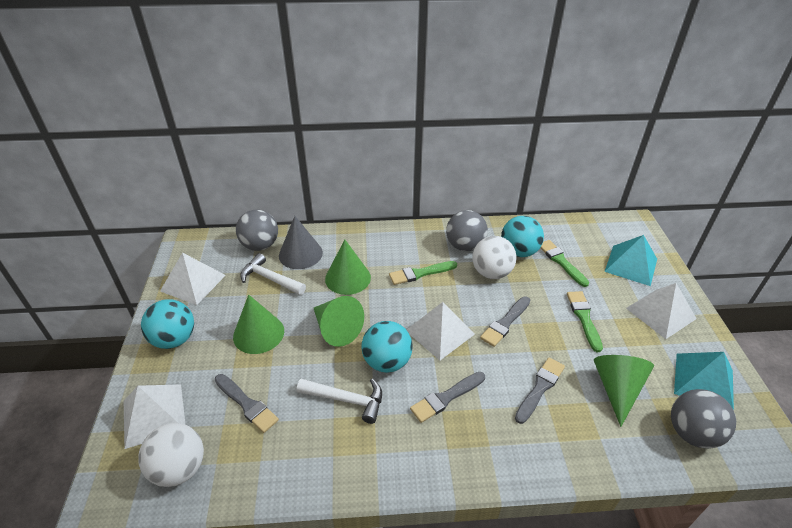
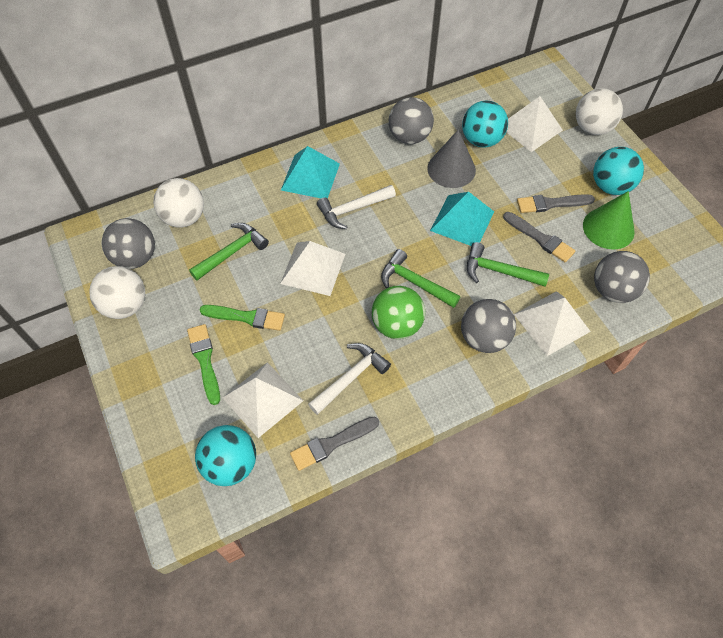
green ball: none = 0 -> [372,286,425,339] = 1
green brush: [389,261,457,285] [540,240,589,287] [567,291,603,352] = 3 -> [187,324,220,405] [200,305,285,331] = 2
green cone: [233,295,284,354] [314,296,364,347] [325,240,371,295] [594,355,654,427] = 4 -> [583,191,635,250] = 1
green hammer: none = 0 -> [189,223,269,280] [381,249,460,308] [467,242,549,286] = 3
grey ball: [236,210,278,251] [446,210,488,251] [671,389,736,449] = 3 -> [102,218,155,269] [389,97,434,144] [461,299,516,353] [594,251,650,303] = 4
grey brush: [214,374,279,433] [410,372,485,423] [480,296,530,347] [515,358,565,424] = 4 -> [290,417,379,471] [503,212,575,263] [517,194,595,213] = 3
white ball: [138,423,204,487] [472,236,516,279] = 2 -> [89,266,145,319] [153,178,204,227] [576,88,623,135] = 3

